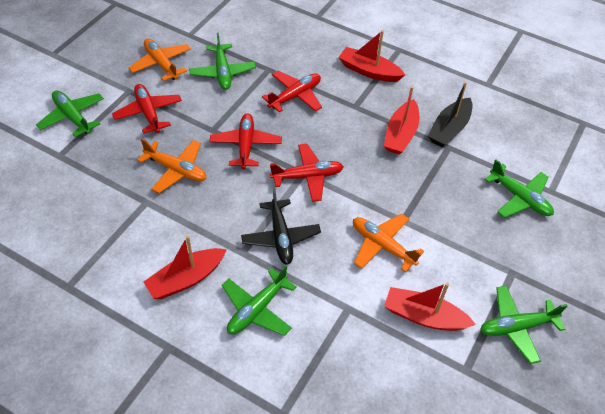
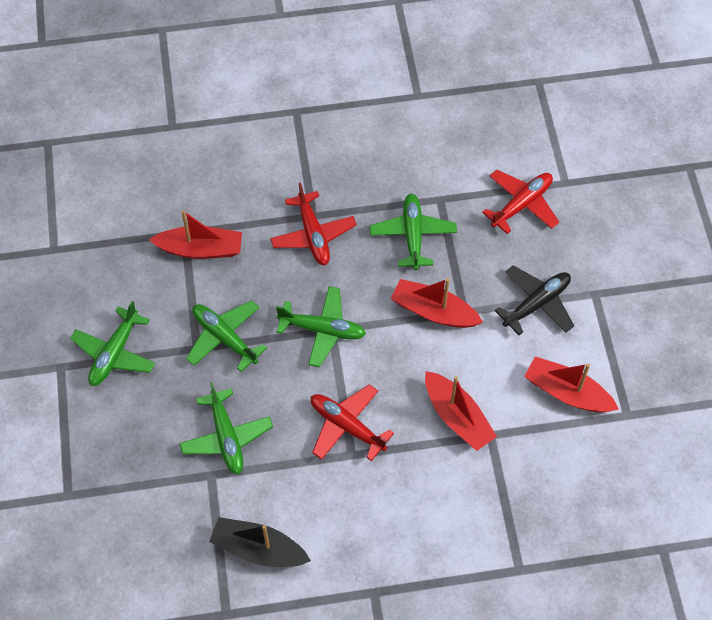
orange plane: [128,39,191,81] [137,139,206,193] [353,214,424,273] = 3 -> none = 0
red plane: [112,84,182,134] [210,113,282,169] [262,71,322,113] [270,144,344,202] = 4 -> [270,183,357,265] [311,384,394,461] [482,170,559,234] = 3

